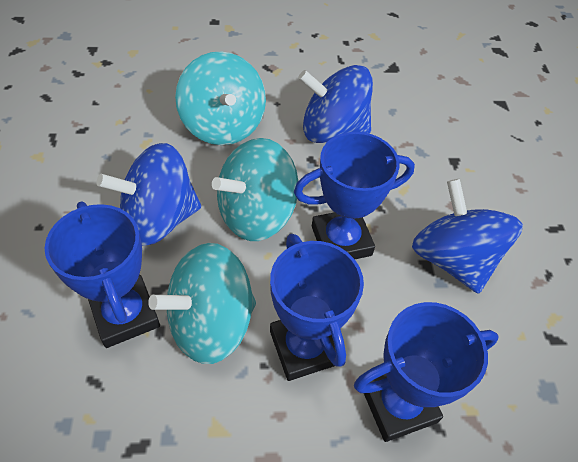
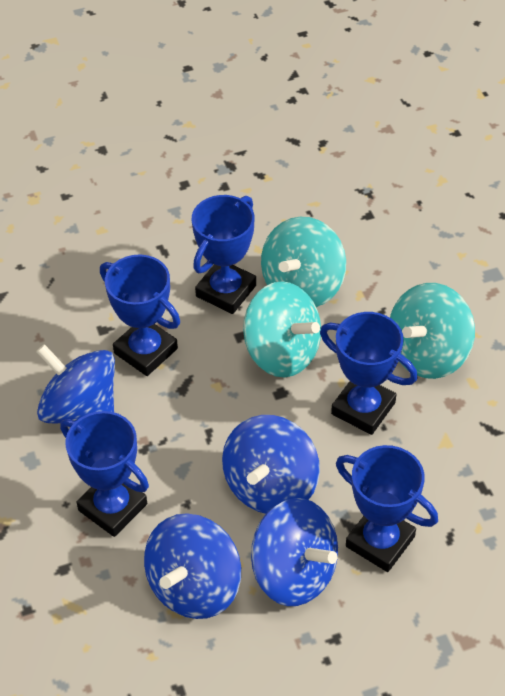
blue spinning top: [96,143,201,246] [298,65,373,143] [412,179,523,294] = 3 -> [36,344,115,423] [144,513,241,619] [222,415,320,514] [251,498,338,606] = 4
blue trophy: [44,201,160,348] [270,234,364,381] [294,132,415,259] [354,302,499,442] = 4 -> [60,411,149,537] [100,255,180,376] [192,195,256,314] [320,312,418,435] [336,445,438,572] = 5

